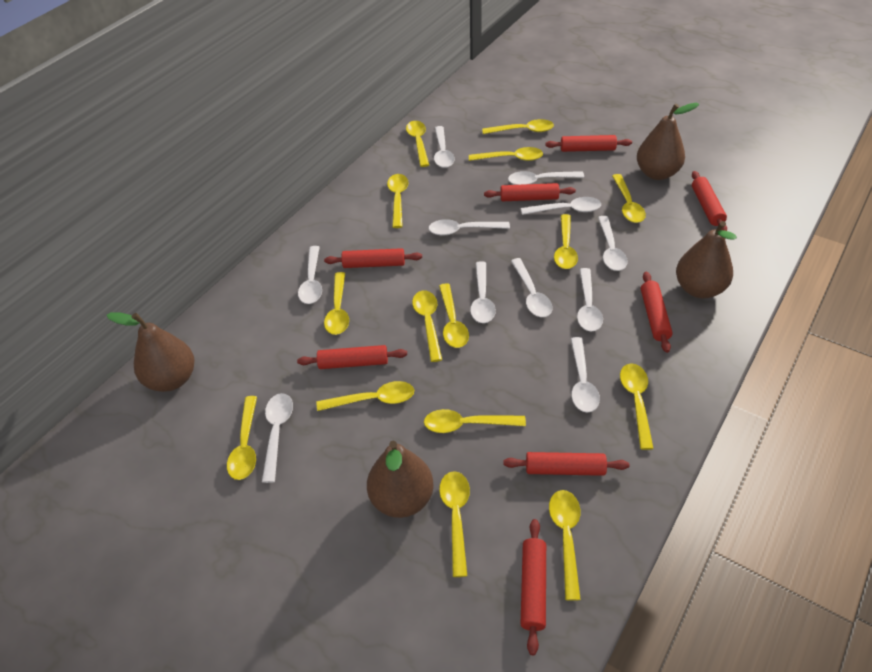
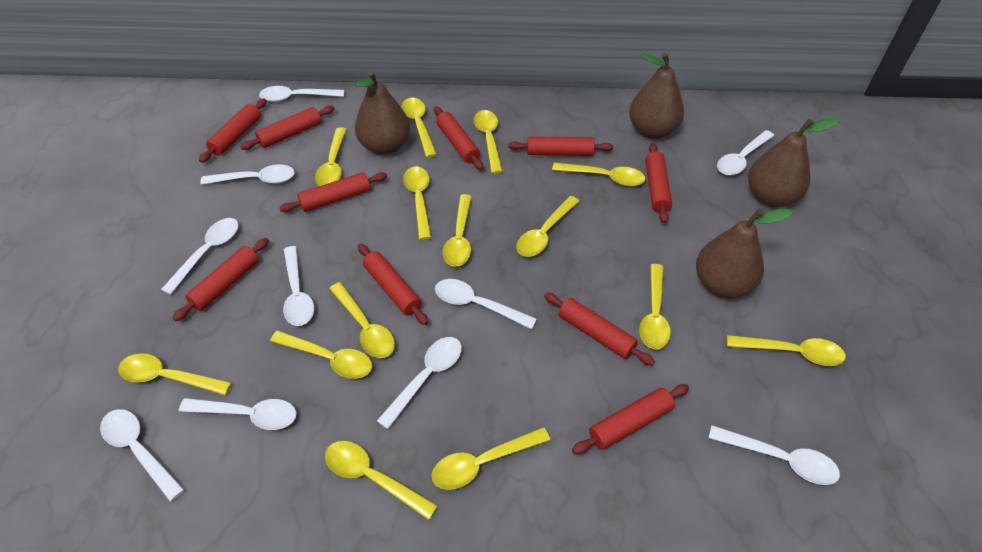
red rolling pin: [297,345,407,369] [324,248,422,268] [484,183,576,201] [503,452,629,476] [520,519,546,655] [545,135,632,152] [641,272,673,353] [692,171,727,231] = 8 -> [172,238,269,321] [199,99,267,163] [240,106,335,150] [279,172,387,212] [358,244,428,325] [434,106,483,170] [508,136,613,156] [544,292,655,366] [572,384,689,454] [645,143,672,223] = 10
white spoon: [262,393,293,483] [298,246,322,304] [428,219,510,236] [434,126,455,168] [470,261,496,323] [508,171,584,185] [511,258,552,317] [521,197,601,215] [571,337,600,412] [577,268,603,332] [598,216,628,271] = 11 -> [100,409,184,502] [161,218,238,295] [179,398,296,430] [200,164,295,185] [259,86,344,102] [283,246,314,326] [377,337,462,429] [435,279,537,329] [709,425,840,485] [717,130,774,175] = 10
yellow spoon: [227,396,257,480] [317,381,414,411] [324,272,349,335] [387,174,409,228] [406,121,429,167] [412,291,442,362] [424,409,526,433] [439,283,469,348] [439,471,470,577] [469,147,543,161] [482,119,554,134] [549,490,581,601] [554,214,578,269] [612,174,646,223] [620,363,654,450] = 15 -> [118,353,232,395] [270,331,372,379] [315,127,346,186] [325,441,438,520] [329,282,395,358] [401,98,437,158] [403,166,431,240] [431,427,550,490] [442,194,472,267] [474,110,503,174] [516,196,579,257] [552,162,645,186] [639,264,671,349] [727,335,846,366] = 14

